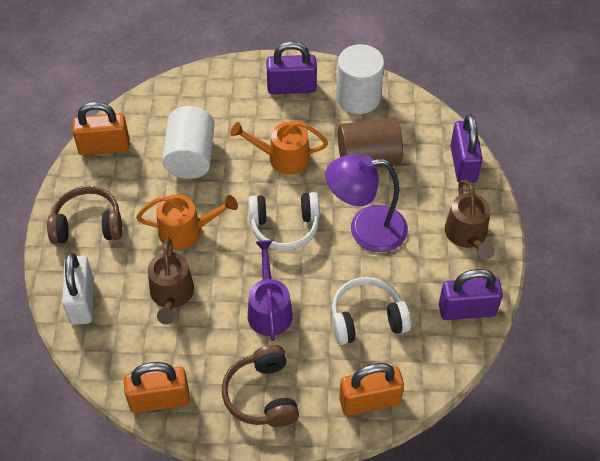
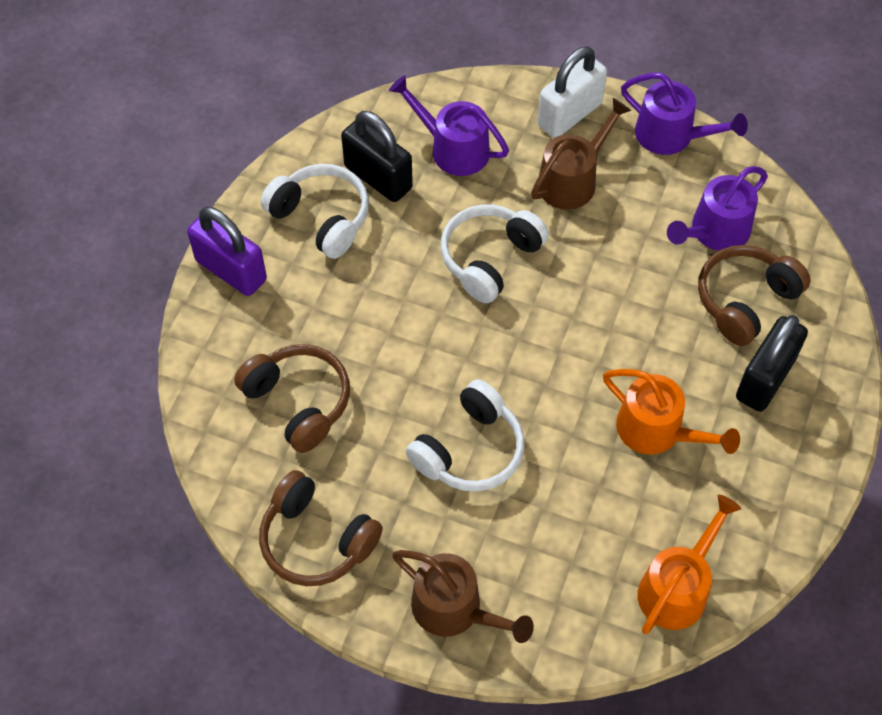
black padlock: none = 0 -> [341,111,413,202] [736,315,808,412] = 2
brown cylinder: [338,118,403,167] = 1 -> none = 0
brown headphones: [47,186,122,244] [222,345,299,427] = 2 -> [234,344,350,453] [259,470,383,586] [698,245,811,346] = 3
orange padlock: [72,102,129,155] [124,362,190,413] [339,363,404,416] = 3 -> none = 0
purple lamp: [325,154,408,252] = 1 -> none = 0
purple padlock: [266,41,317,94] [439,269,503,320] [450,114,483,183] = 3 -> [187,207,267,296] = 1
purple watering can: [248,240,293,341] = 1 -> [389,76,509,176] [621,73,748,155] [667,166,768,251] = 3
white cylinder: [162,106,215,179] [336,44,384,114] = 2 -> none = 0
white headphones: [248,192,320,251] [332,277,411,345] = 2 -> [261,164,369,259] [406,379,525,492] [441,204,549,303] = 3

